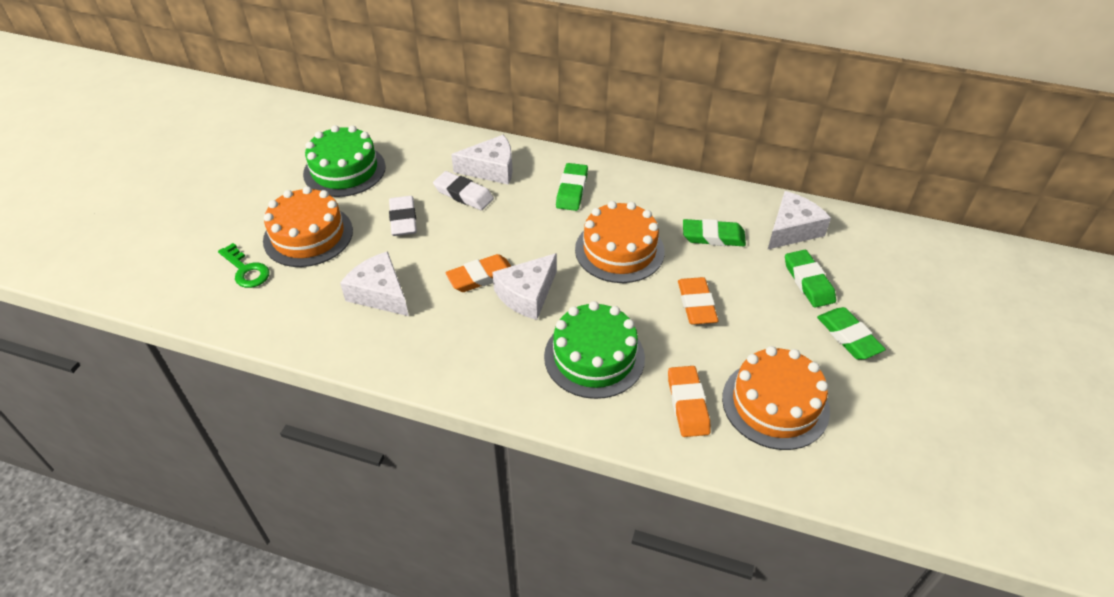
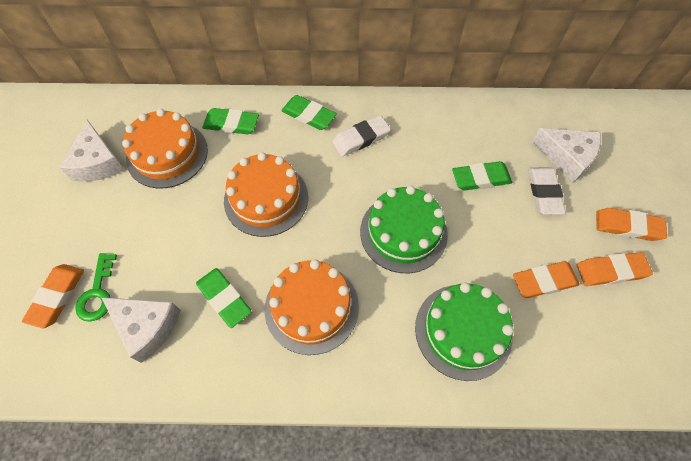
orange eraser: [445,254,511,292] [668,366,711,437] [678,277,718,325] = 3 -> [22,264,84,329] [513,261,580,298] [577,252,653,286] [596,208,667,241] = 4
white cheese: [340,251,409,316] [451,135,513,185] [493,253,557,320] [768,191,831,249] = 4 -> [59,120,124,182] [101,297,181,363] [532,128,601,183] = 3

